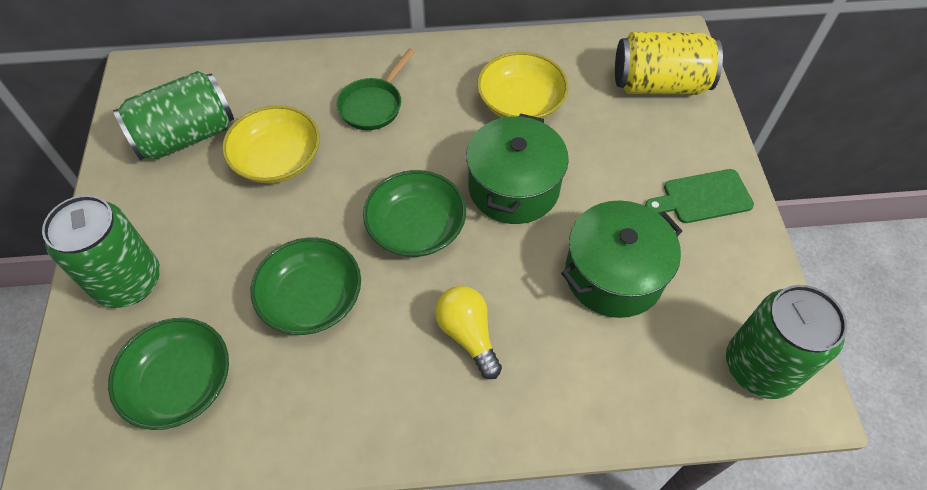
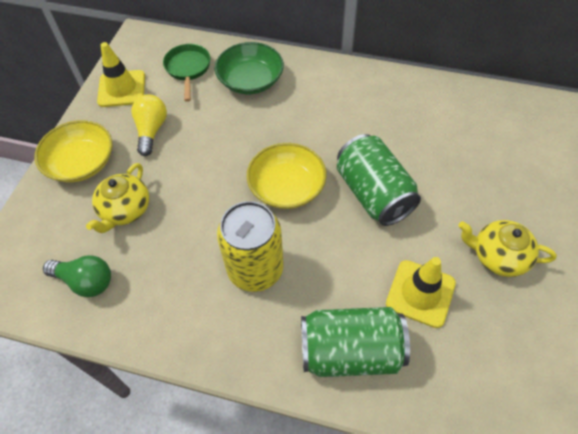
green bowl: [108,318,229,430] [251,237,361,335] [363,170,466,257] = 3 -> [215,42,284,94] = 1
green can: [42,195,160,308] [113,71,234,160] [726,285,847,399] = 3 -> [301,307,410,377] [337,134,421,226] = 2
green cutting board: [645,169,754,223] = 1 -> none = 0
green light bulb: none = 0 -> [43,255,111,297] = 1
green pot: [466,114,569,224] [561,200,682,318] = 2 -> none = 0
yellow teapot: none = 0 -> [86,163,149,233] [458,220,557,277] = 2
yellow traffic cone: none = 0 -> [97,42,145,107] [386,257,456,328] = 2

